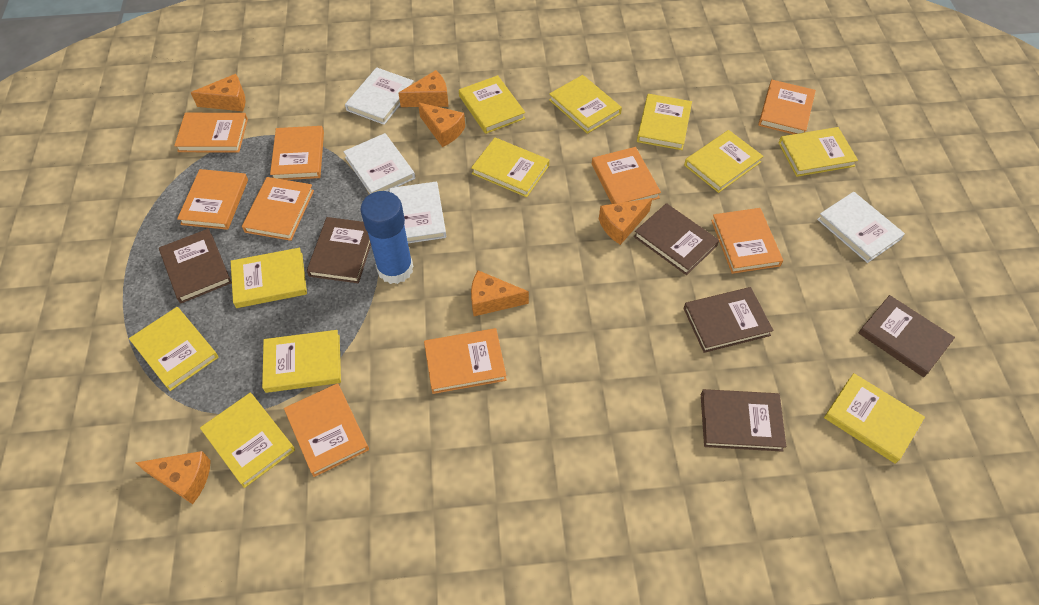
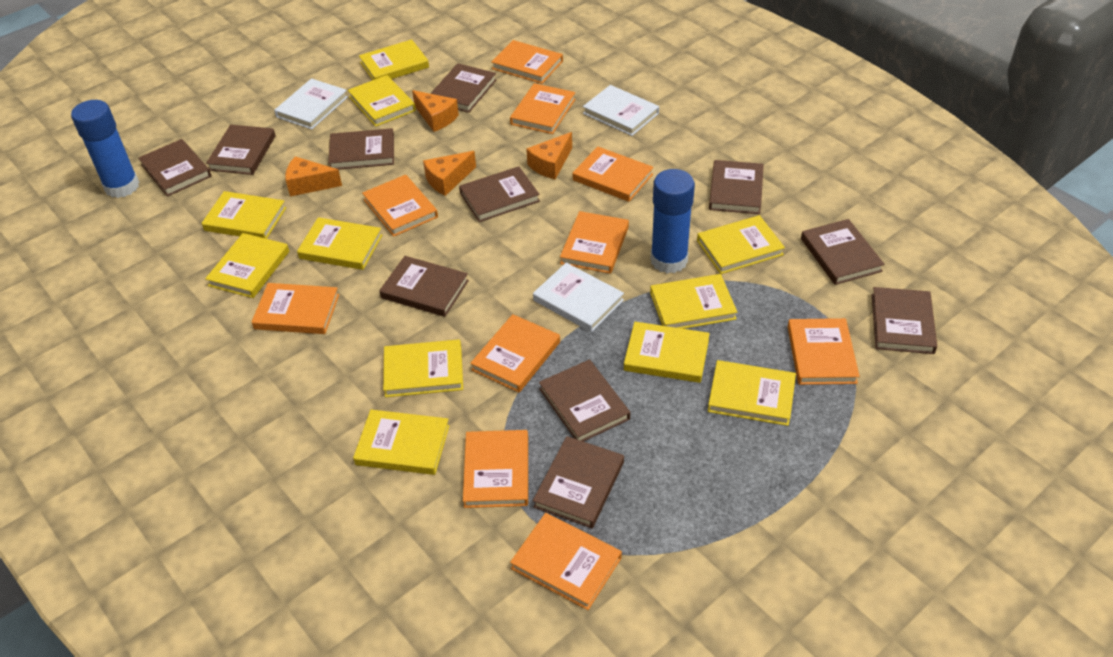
blue glue stick: [361,191,413,284] = 1 -> [71,100,139,198] [651,169,695,274] = 2
brown book: [159,229,232,303] [307,217,371,283] [634,203,719,275] [684,287,773,353] [701,389,786,452] [858,295,955,377] = 6 -> [138,139,211,197] [206,125,276,175] [328,128,394,170] [379,256,469,317] [430,63,496,113] [459,166,540,222] [533,436,624,528] [539,359,630,442] [709,160,764,214] [801,219,885,285] [872,287,937,354] = 11
orange book: [174,113,248,152] [177,169,248,230] [242,177,314,241] [270,126,324,180] [284,383,369,477] [424,328,506,394] [592,147,661,204] [711,208,783,274] [758,80,816,134] = 9 -> [252,283,339,334] [362,175,438,237] [463,430,528,508] [470,314,560,392] [491,40,563,84] [510,83,575,134] [510,513,622,610] [560,211,629,274] [573,146,654,202] [788,318,860,385] = 10
orange cheese: [135,451,211,504] [191,74,246,111] [398,70,448,107] [418,102,465,147] [471,270,529,316] [599,198,652,245] = 6 -> [285,156,342,196] [412,90,459,132] [423,151,476,196] [526,132,572,180] = 4
white book: [343,133,415,194] [345,67,414,125] [389,182,446,243] [817,192,905,263] = 4 -> [274,78,348,129] [533,263,624,332] [583,85,659,136] = 3

